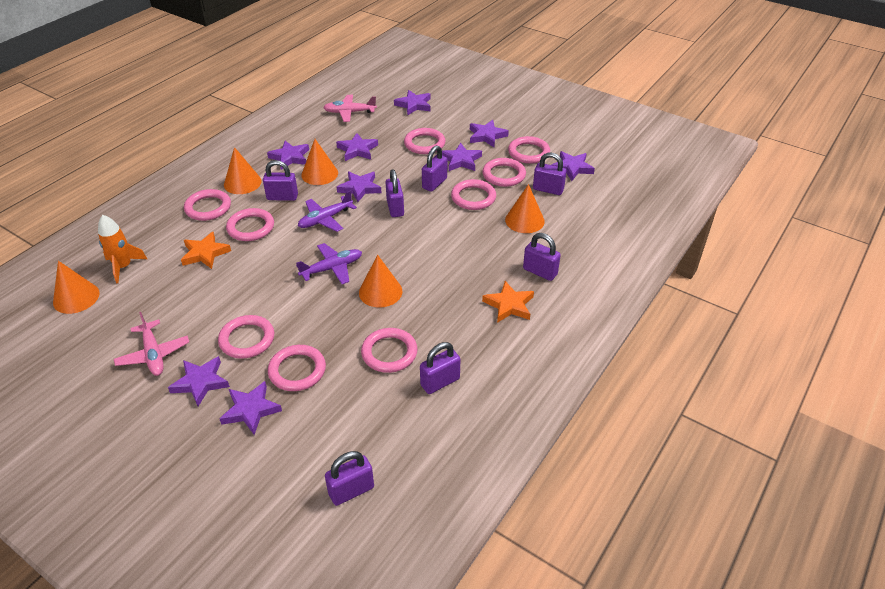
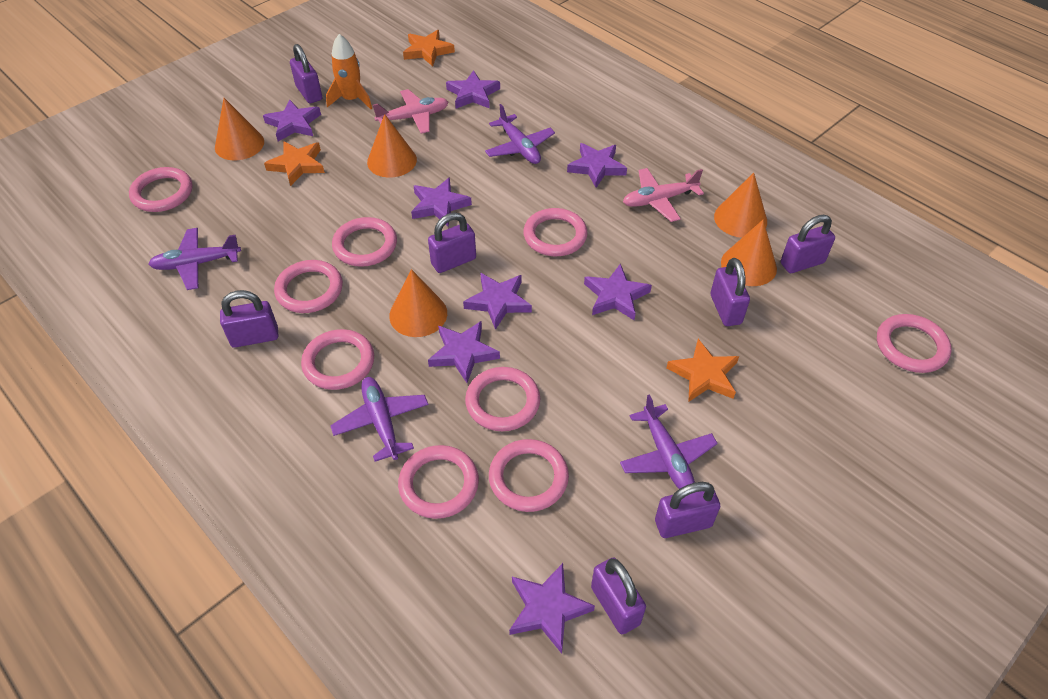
orange star: [181,232,231,269] [482,281,534,323] = 2 -> [264,141,325,186] [403,30,455,66] [666,339,739,402] = 3
purple plane: [296,243,362,284] [298,190,357,232] = 2 -> [149,228,241,290] [330,377,429,462] [485,104,555,164] [620,394,718,489] = 4
purple star: [168,356,230,406] [220,381,282,435] [267,141,309,170] [336,133,378,161] [337,171,381,202] [394,90,430,115] [442,143,482,171] [470,120,509,147] [552,151,595,181] = 9 -> [263,99,321,141] [411,177,472,226] [428,321,500,383] [446,70,500,109] [463,273,532,330] [509,563,595,654] [567,143,627,188] [584,264,652,320] = 8

